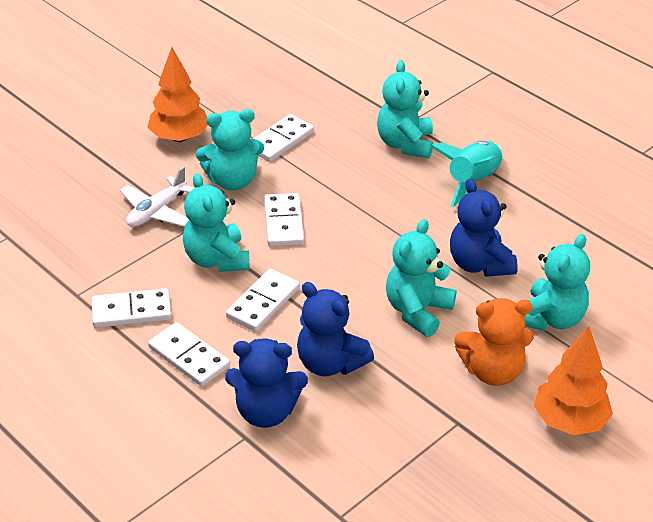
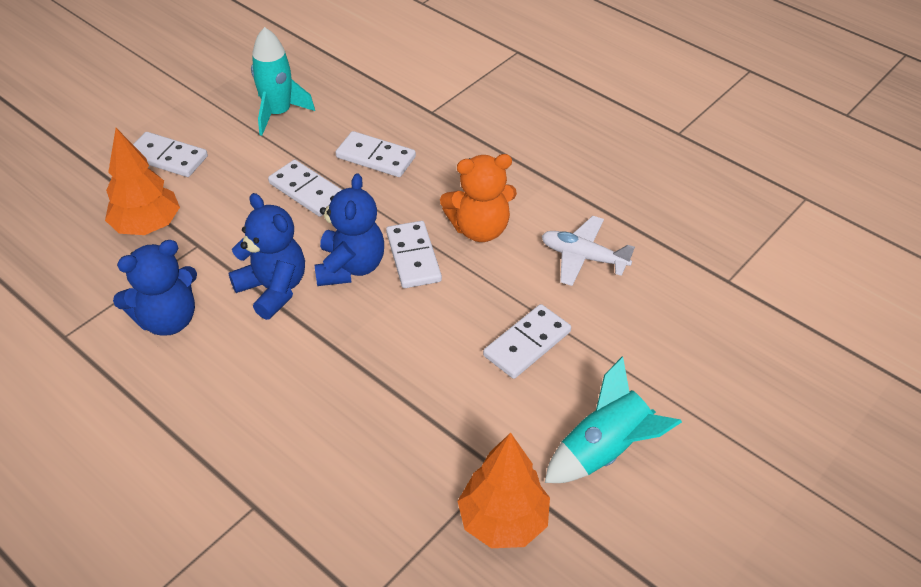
turquoise rocket: [430,141,503,207] = 1 -> [251,27,315,136] [545,356,682,483] = 2
turquoise teddy bear: [183,173,250,272] [196,109,264,190] [377,60,433,159] [386,219,456,337] [525,234,590,331] = 5 -> none = 0

